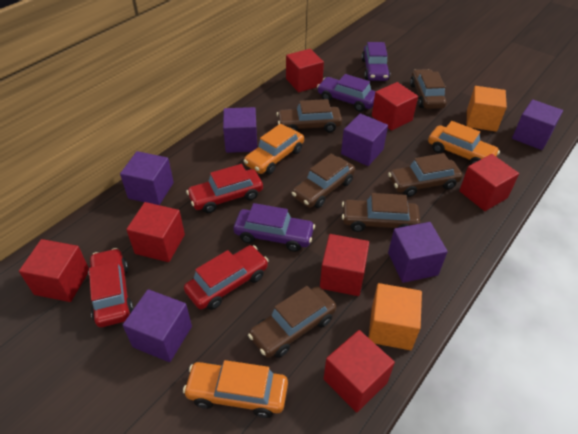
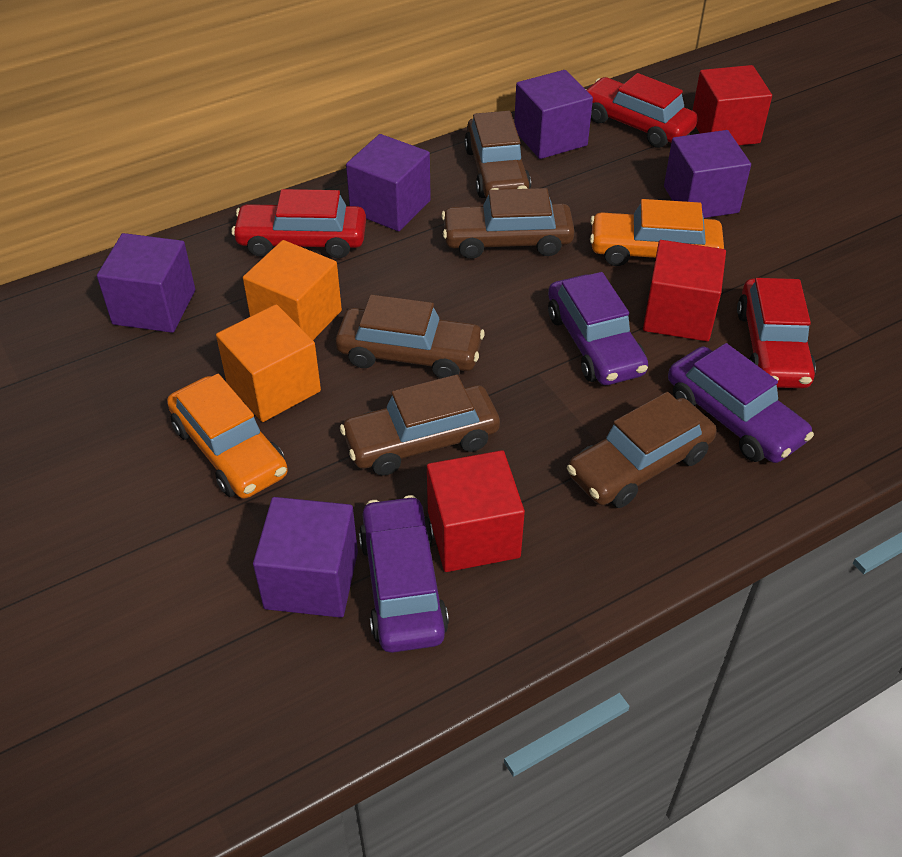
brown car: [248,286,337,358] [276,99,342,132] [292,154,355,208] [342,193,420,232] [388,153,463,197] [410,69,447,109] = 6 -> [336,295,485,379] [340,375,500,476] [441,188,575,259] [464,111,531,198] [567,392,717,508] = 5
orange car: [183,360,288,418] [244,124,304,175] [428,121,500,165] = 3 -> [167,374,288,499] [590,199,724,266] = 2
purple cube: [120,151,174,205] [123,289,192,362] [223,107,257,153] [341,113,388,166] [388,222,448,283] [512,99,563,150] = 6 -> [97,233,195,333] [253,497,358,618] [346,134,431,231] [514,70,593,159] [664,130,751,218] = 5
red cube: [19,239,89,302] [126,202,185,262] [286,49,324,92] [320,234,369,296] [323,330,395,413] [372,82,418,131] [459,154,519,211] = 7 -> [427,450,525,572] [643,240,726,341] [692,65,772,145] = 3

